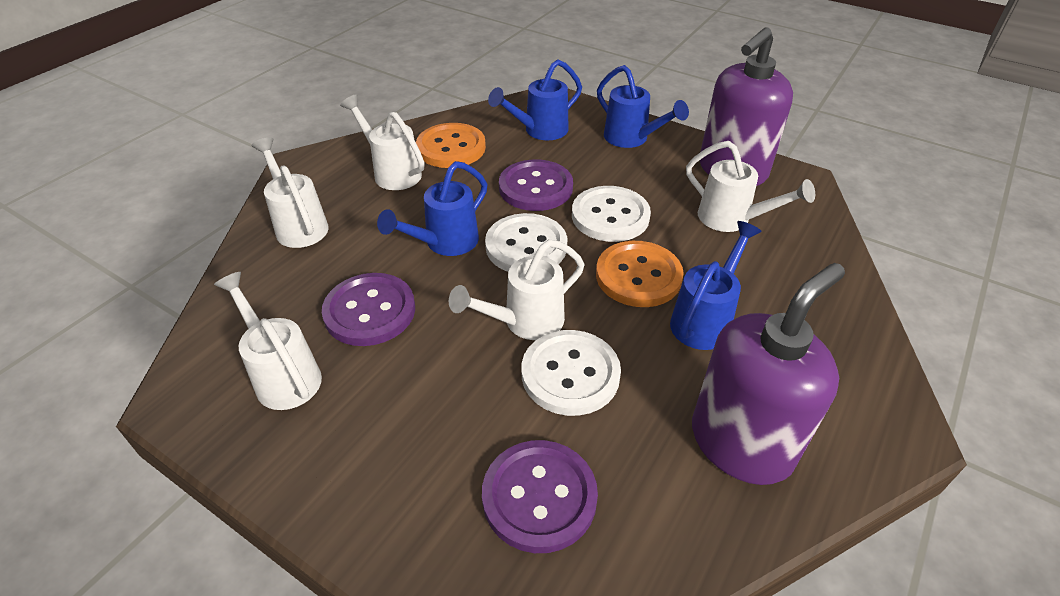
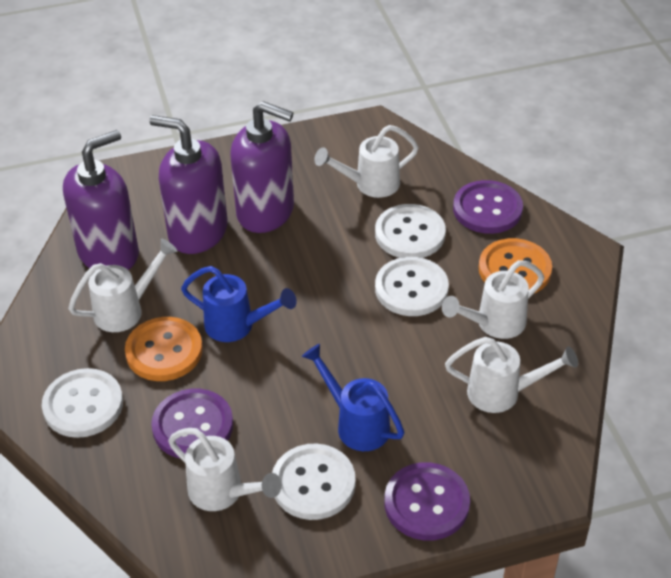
blue watering can: [377,161,487,256] [488,59,582,140] [597,65,689,148] [670,221,762,350] = 4 -> [181,266,297,342] [301,344,404,451] = 2
purple soap dispenser: [692,263,845,485] [700,27,793,186] = 2 -> [63,130,139,270] [149,115,228,254] [230,101,294,233] = 3
white button: [485,213,567,272] [522,330,621,416] [572,186,651,242] = 3 -> [42,368,123,438] [272,444,356,520] [375,204,446,258] [375,257,449,316] = 4

